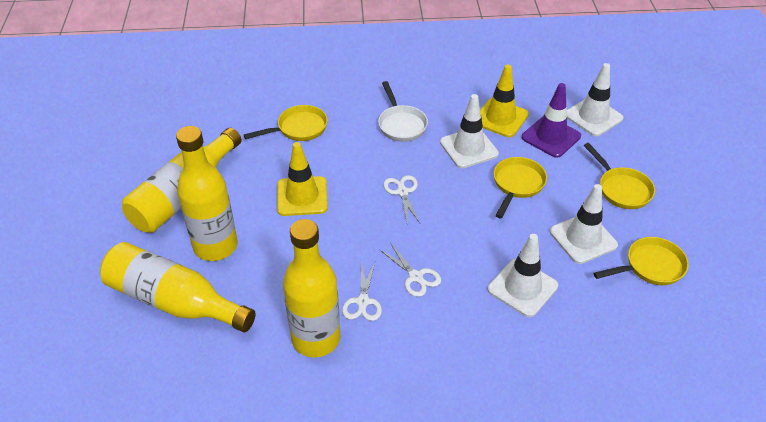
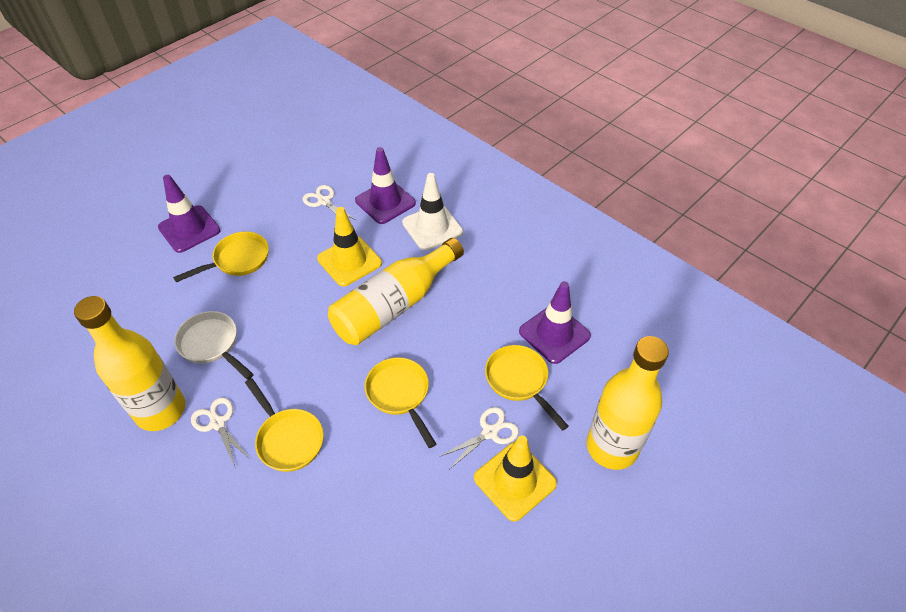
purple traffic cone: [522,83,581,158] = 1 -> [158,175,220,253] [355,147,416,224] [519,281,591,364] = 3
white traffic cone: [440,94,499,168] [488,234,558,317] [550,184,618,264] [567,63,623,136] = 4 -> [402,173,463,250] = 1
yellow bottle: [100,242,256,332] [122,128,241,233] [176,126,238,261] [283,219,341,357] = 4 -> [74,296,185,431] [328,238,464,345] [587,336,669,470] = 3

